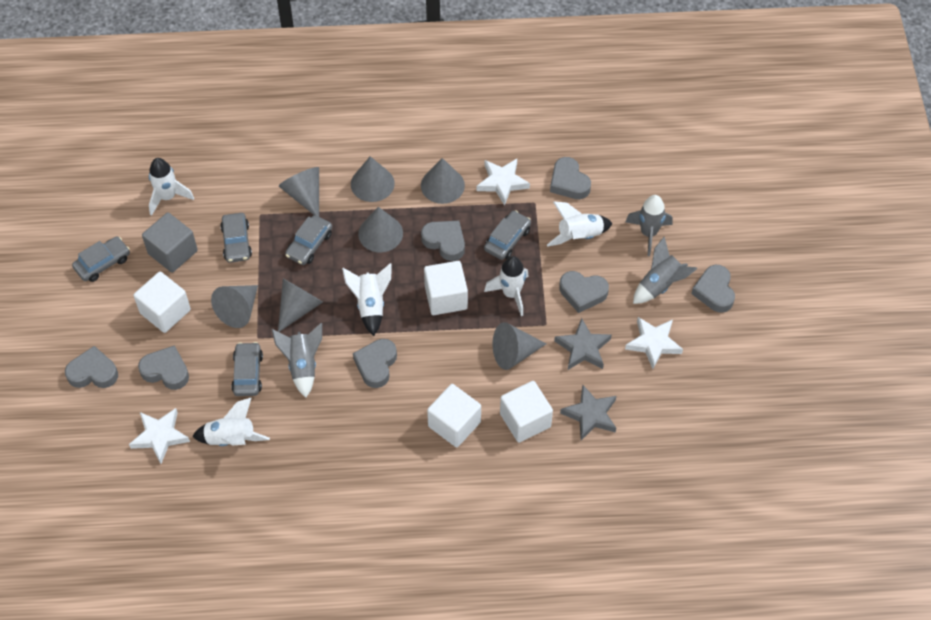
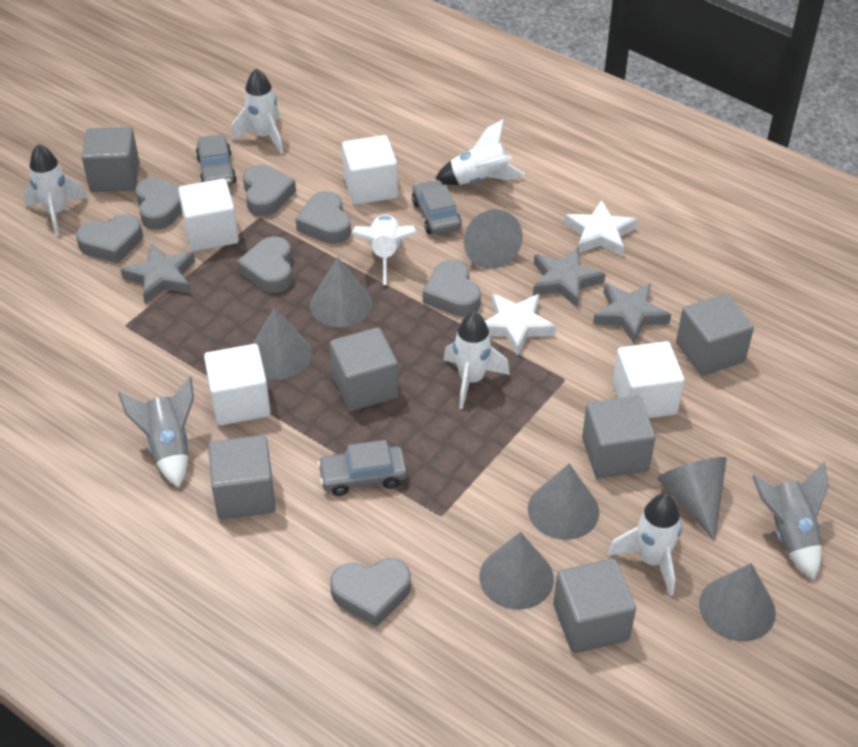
grey car: [72,236,130,282] [220,213,252,263] [231,342,263,396] [285,215,332,265] [484,210,531,260] = 5 -> [196,134,237,185] [317,440,407,496] [412,179,462,235] = 3
grey cube: [142,212,198,273] = 1 -> [82,127,140,192] [208,435,276,520] [330,328,399,411] [553,559,636,653] [582,396,655,479] [676,294,754,376] = 6
grey rocket: [272,323,322,398] [626,195,673,256] [633,236,698,304] = 3 -> [118,376,194,488] [752,462,829,580] = 2
grey star: [554,318,612,370] [560,384,616,440] = 2 -> [120,244,195,304] [533,247,605,307] [593,283,671,344] = 3
white rocket: [149,158,194,216] [192,397,270,446] [342,263,392,336] [484,256,528,316] [547,202,613,247] = 5 -> [24,144,88,236] [231,68,283,154] [351,215,417,285] [435,119,525,185] [443,312,510,409] [608,494,682,596] = 6
white star: [129,408,190,464] [476,159,530,206] [625,317,683,369] = 3 -> [485,294,556,356] [565,200,638,256] = 2

